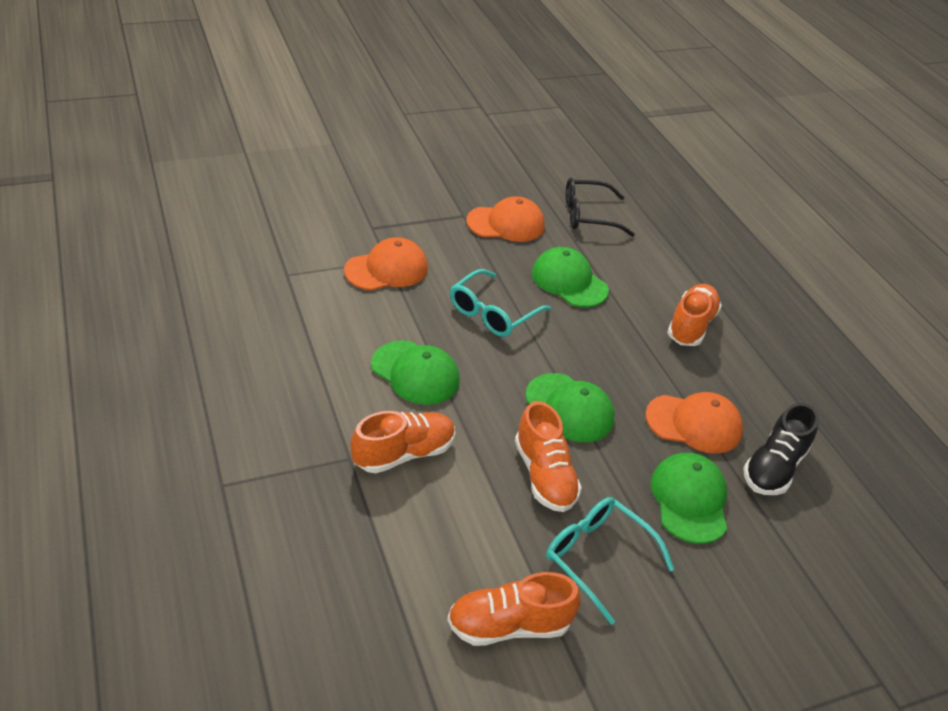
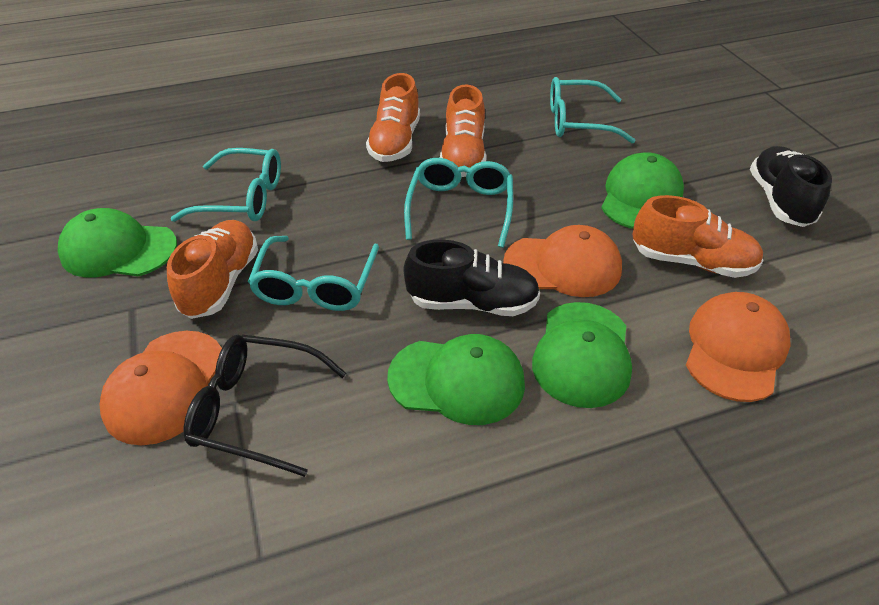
black shoe: [743,403,819,495] = 1 -> [404,240,540,316] [750,146,832,227] = 2
turquoise glasses: [450,269,551,337] [546,497,675,625] = 2 -> [170,148,281,222] [248,236,379,311] [404,158,513,248] [550,77,636,143] = 4

